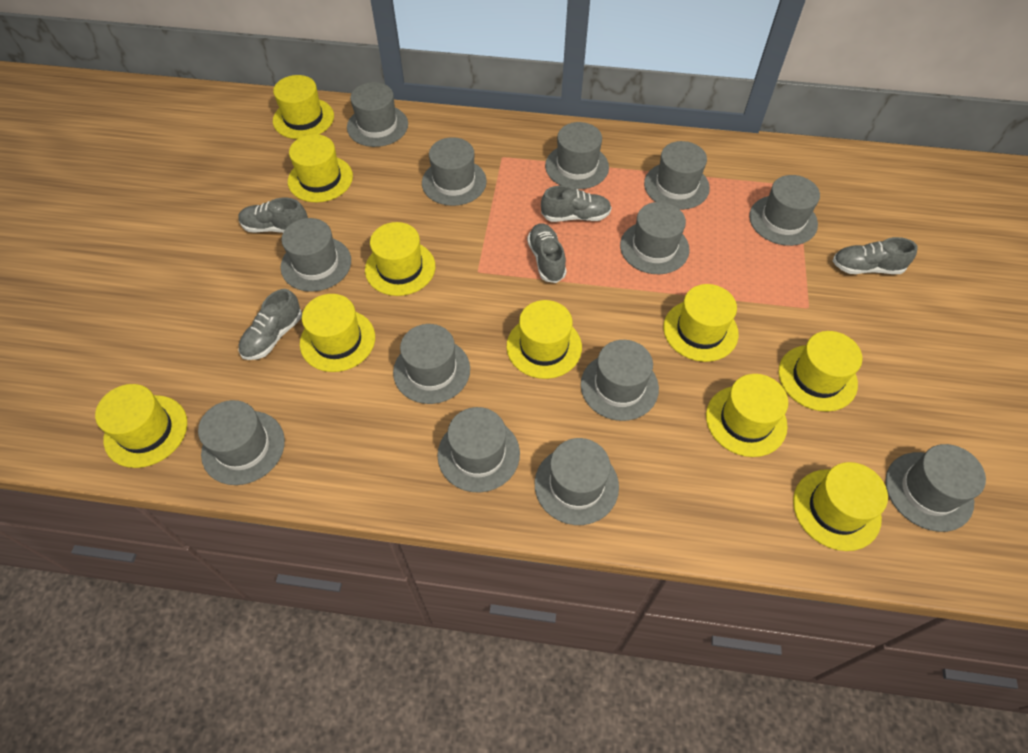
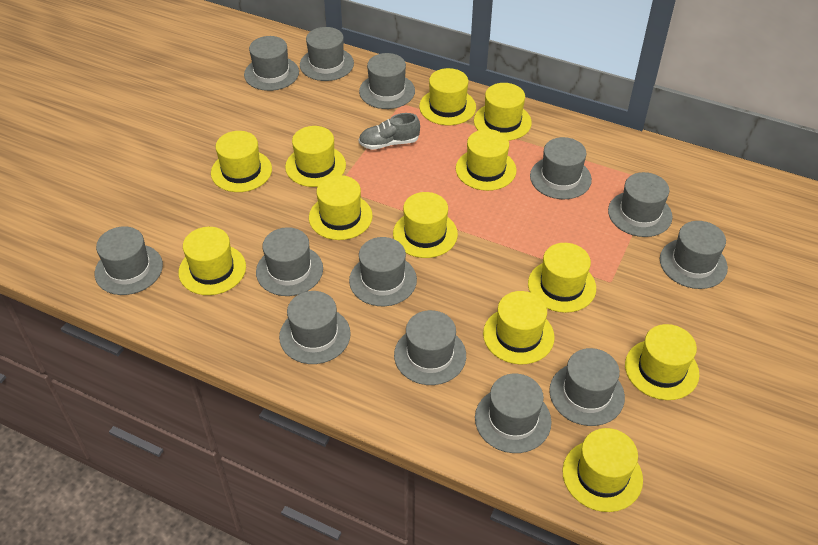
grey shoe: [238,198,308,233] [239,289,302,360] [527,223,566,283] [541,185,612,222] [833,237,918,274] = 5 -> [359,113,420,150] = 1
yellow hat: [95,384,187,468] [273,75,334,139] [288,134,353,202] [300,294,375,372] [365,222,435,296] [507,300,582,379] [663,284,739,362] [706,374,788,457] [778,331,862,412] [793,462,888,551] = 10 -> [178,227,246,295] [211,131,272,192] [285,126,346,187] [309,175,373,240] [393,192,458,258] [419,68,476,125] [456,129,517,191] [474,83,532,141] [483,291,555,365] [528,243,596,313] [562,428,643,512] [625,324,699,400] = 12

